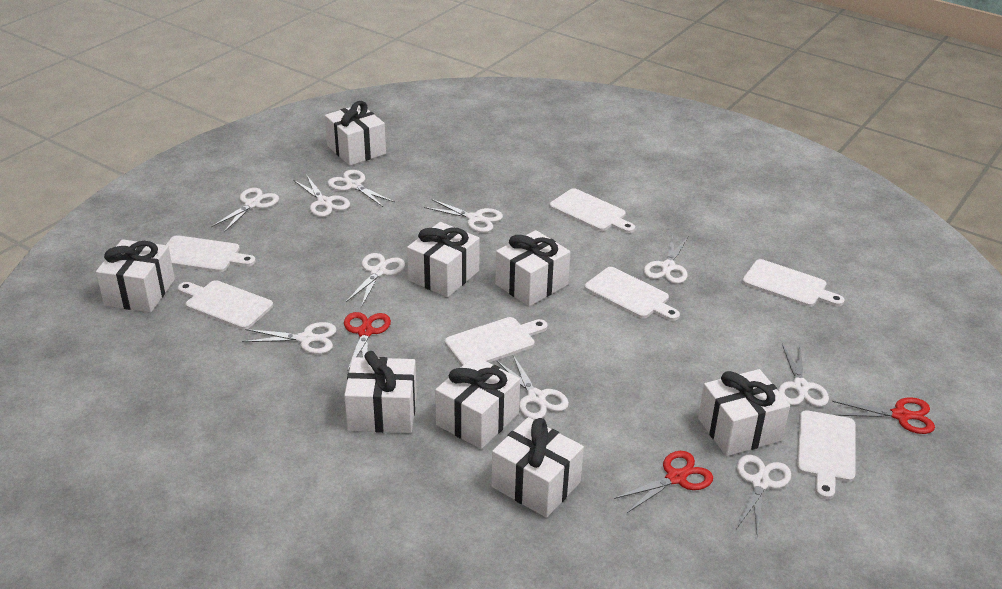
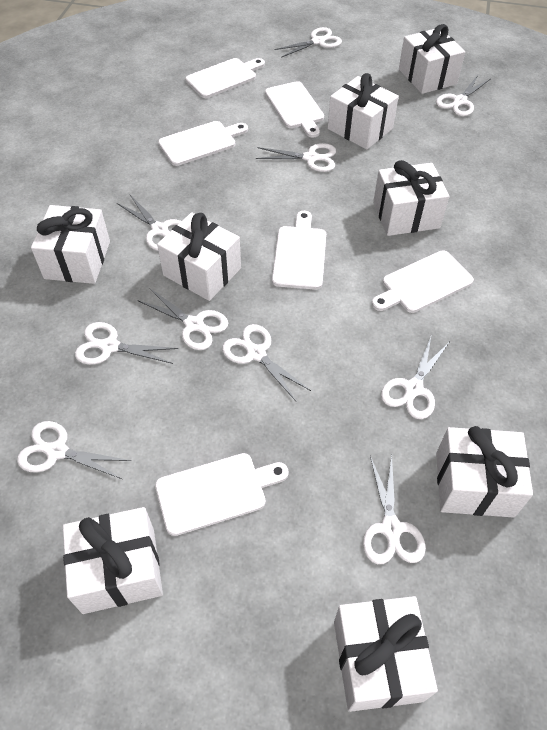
red scissors: [344,312,391,370] [614,451,713,513] [832,397,935,434] = 3 -> none = 0
white cutting board: [166,235,256,272] [178,280,273,330] [445,317,548,366] [549,188,635,233] [584,267,680,321] [742,259,845,307] [797,410,856,499] = 7 -> [155,453,289,536] [158,121,248,166] [185,58,265,98] [265,81,324,138] [272,211,326,290] [372,250,474,313] = 6

